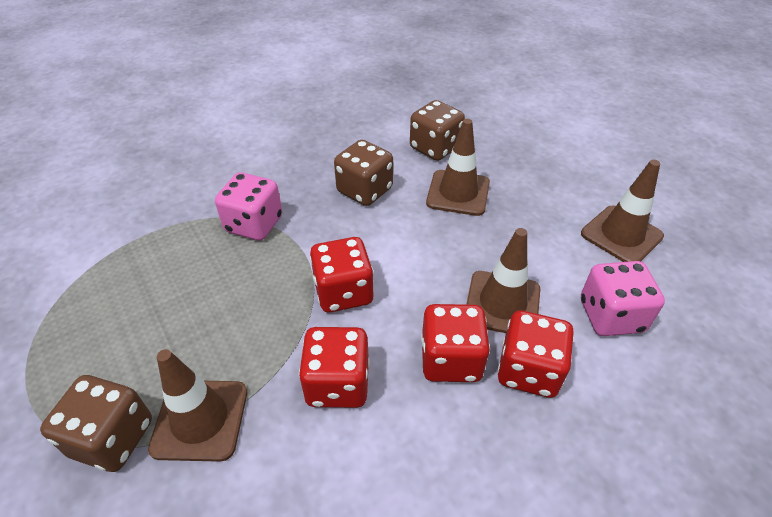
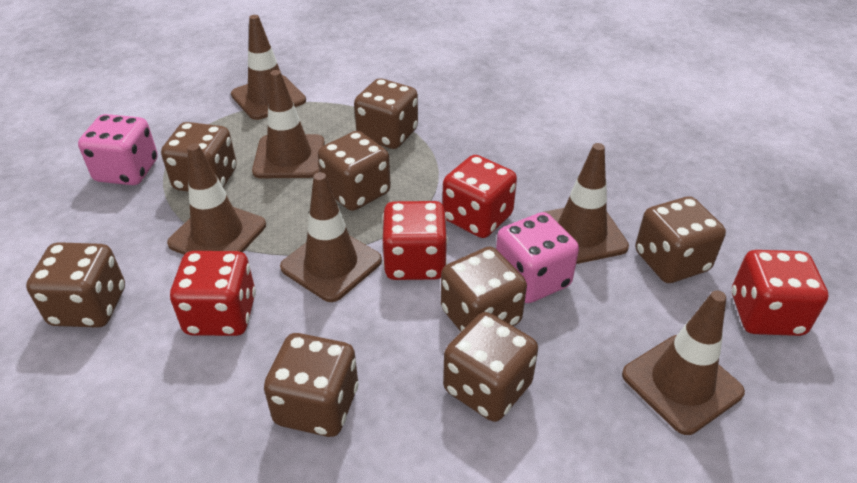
brown dice: [40,375,152,472] [334,140,393,206] [410,100,465,161] = 3 -> [26,242,125,328] [161,122,237,192] [264,333,358,437] [318,131,391,211] [354,78,418,149] [441,247,527,332] [443,312,538,422] [635,197,726,283] = 8
brown traffic cone: [148,349,247,462] [426,119,490,216] [466,228,540,333] [581,160,664,262] = 4 -> [167,143,266,255] [231,15,306,120] [252,70,325,179] [280,172,382,302] [545,143,629,264] [622,290,745,435] = 6

